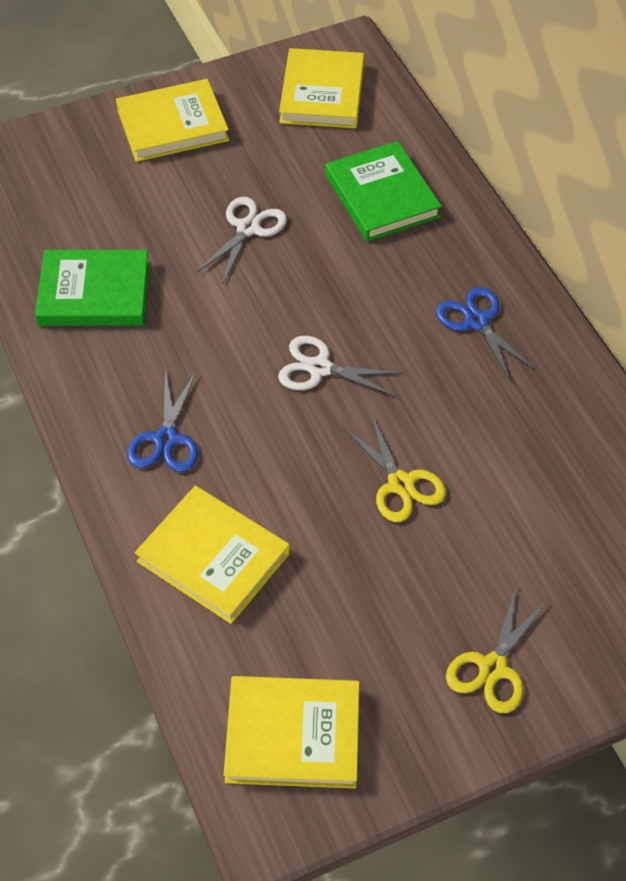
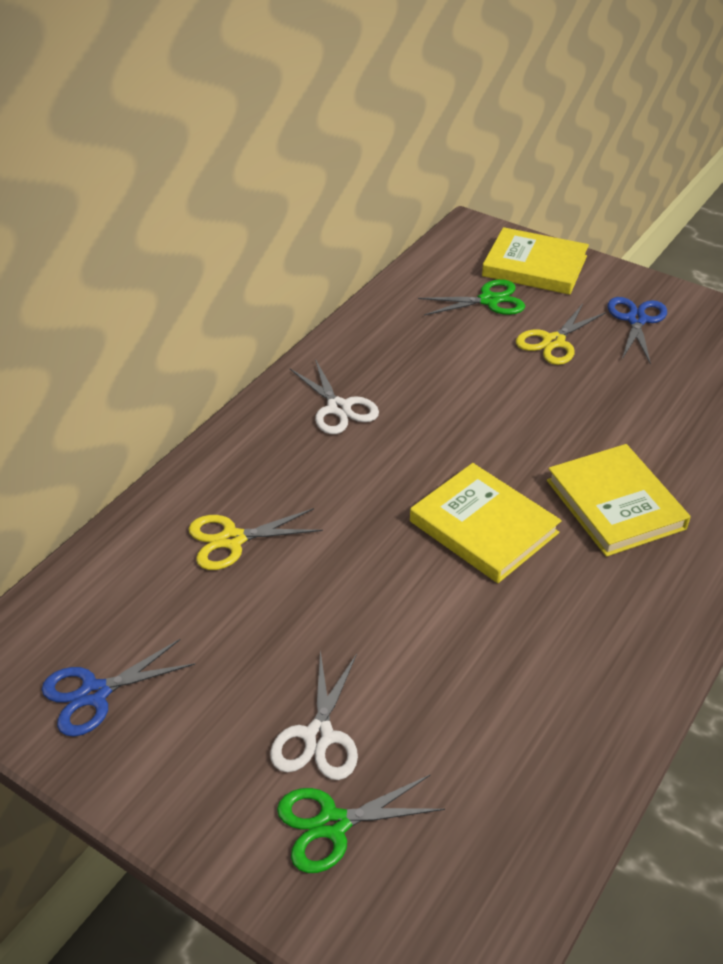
green book: [35,250,150,326] [325,141,442,241] = 2 -> none = 0
green scissors: none = 0 -> [277,775,445,873] [418,279,525,315] = 2
yellow book: [116,79,229,162] [135,486,290,624] [224,676,360,788] [279,48,365,128] = 4 -> [410,463,562,583] [482,227,589,295] [547,444,691,557] = 3

